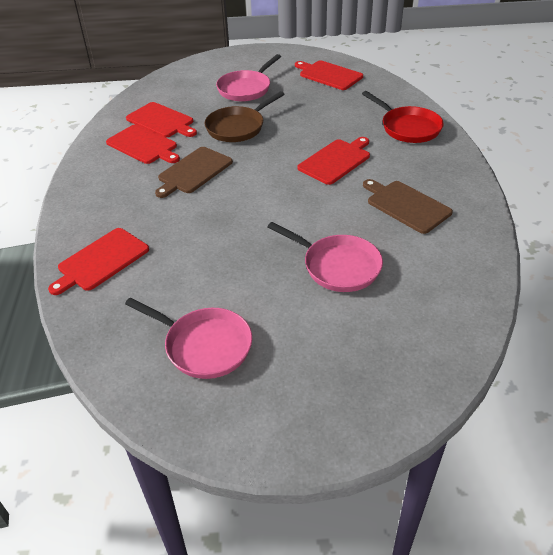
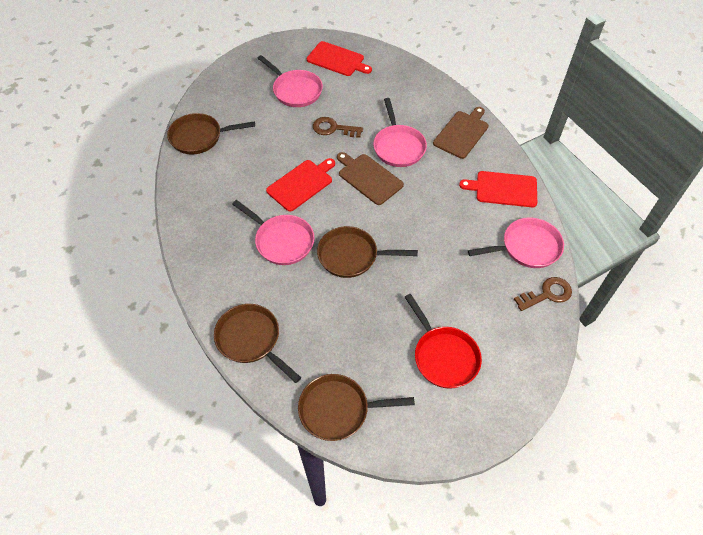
brown key: none = 0 -> [313,117,363,138] [514,277,572,311] = 2
brown pan: [204,91,285,142] = 1 -> [167,113,255,154] [214,304,301,383] [298,374,415,441] [317,226,418,278] = 4
pink pan: [125,297,252,379] [216,54,281,102] [268,222,383,292] = 3 -> [232,200,314,265] [258,55,323,107] [373,98,427,167] [468,218,564,268] = 4
red cutting board: [48,228,149,295] [106,125,180,164] [126,102,197,138] [295,60,363,90] [297,137,370,185] = 5 -> [266,158,335,212] [307,41,372,76] [459,171,537,207] = 3

